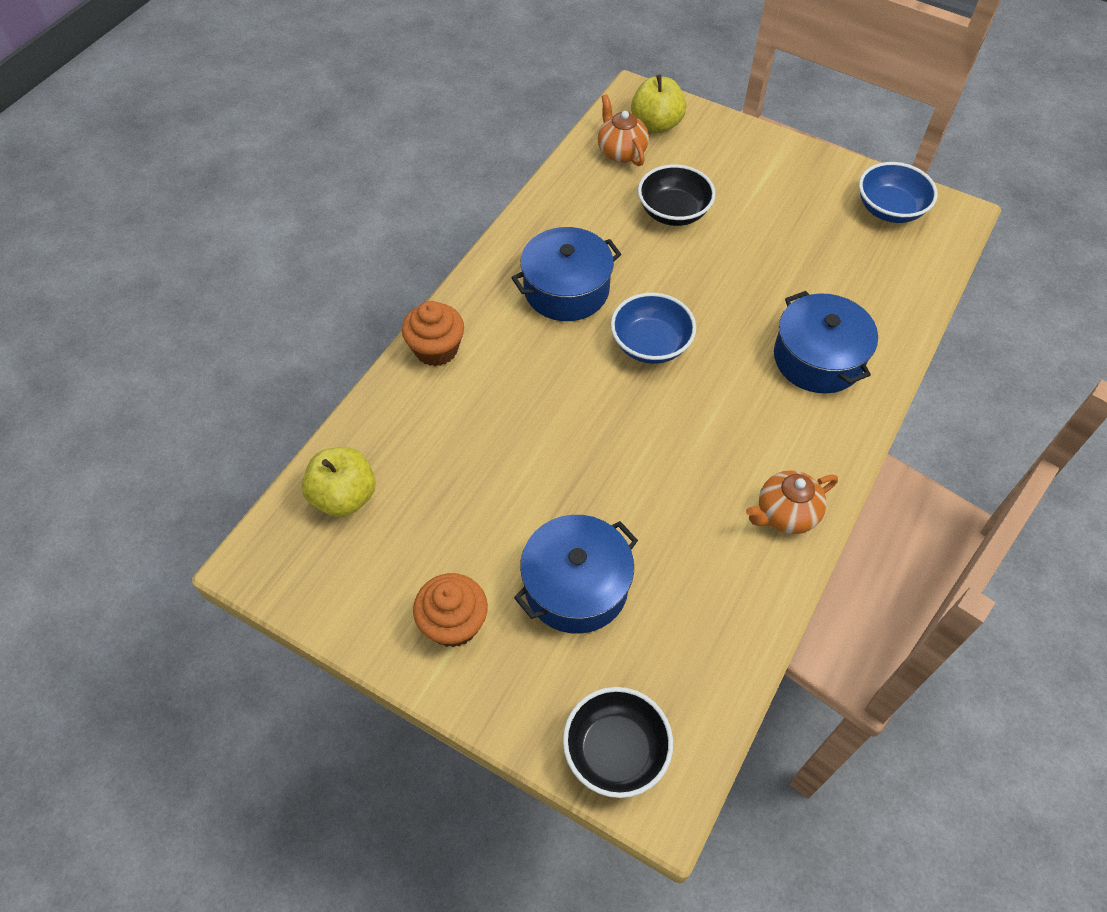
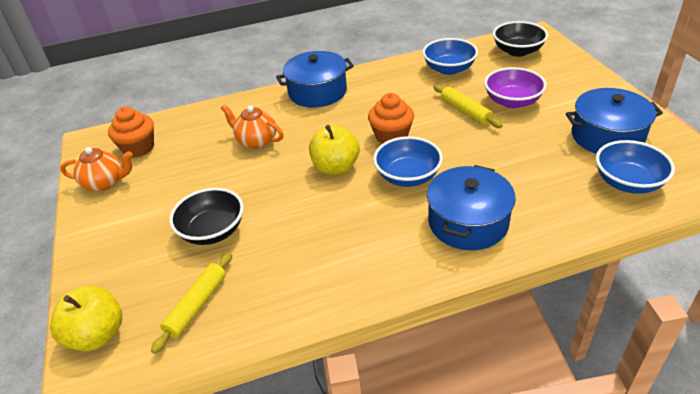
blue bowl: [611,293,696,364] [859,162,938,223] = 2 -> [373,136,443,187] [422,38,478,75] [596,140,675,194] = 3
purple bowl: none = 0 -> [484,67,547,108] = 1
yellow rolling pin: none = 0 -> [151,252,232,354] [434,85,503,128] = 2

